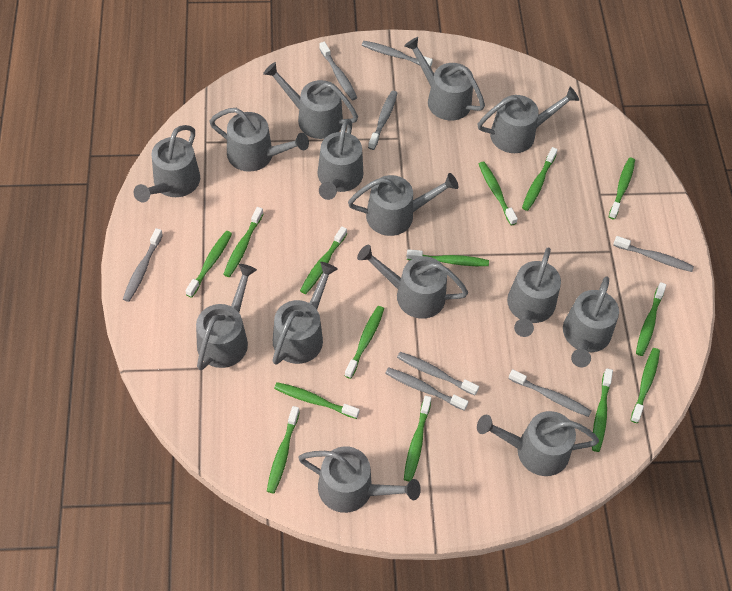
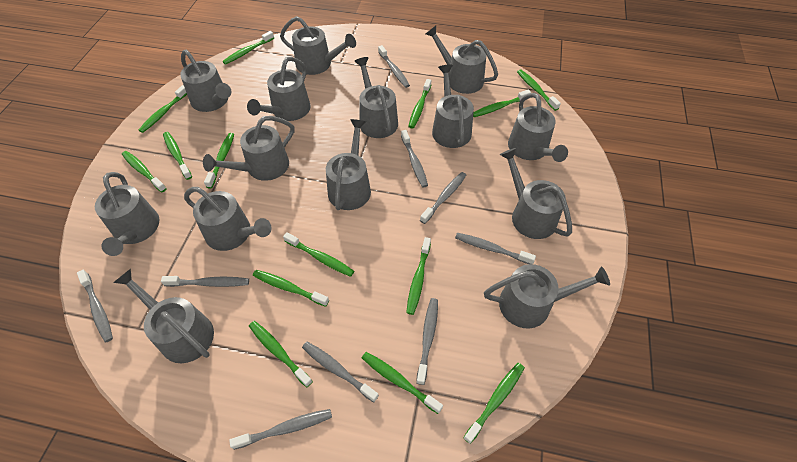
grey toothbrush: [123,228,163,302] [319,42,357,100] [362,41,433,68] [368,91,397,150] [385,367,468,411] [397,352,479,396] [508,369,591,417] [613,236,694,272] = 8 -> [77,270,113,342] [161,276,249,287] [229,409,332,450] [302,342,379,403] [378,45,410,88] [401,130,428,188] [416,298,438,385] [420,172,466,224] [455,233,536,264] = 9

